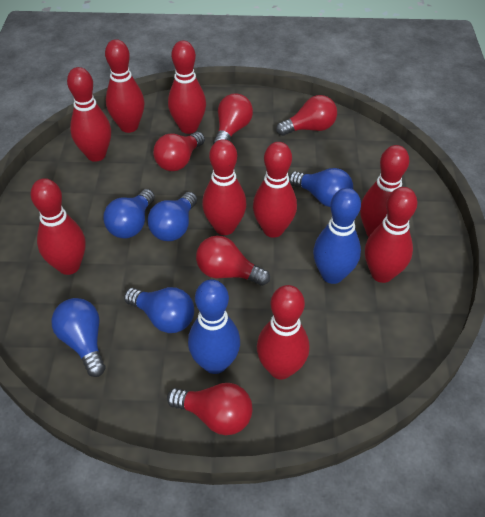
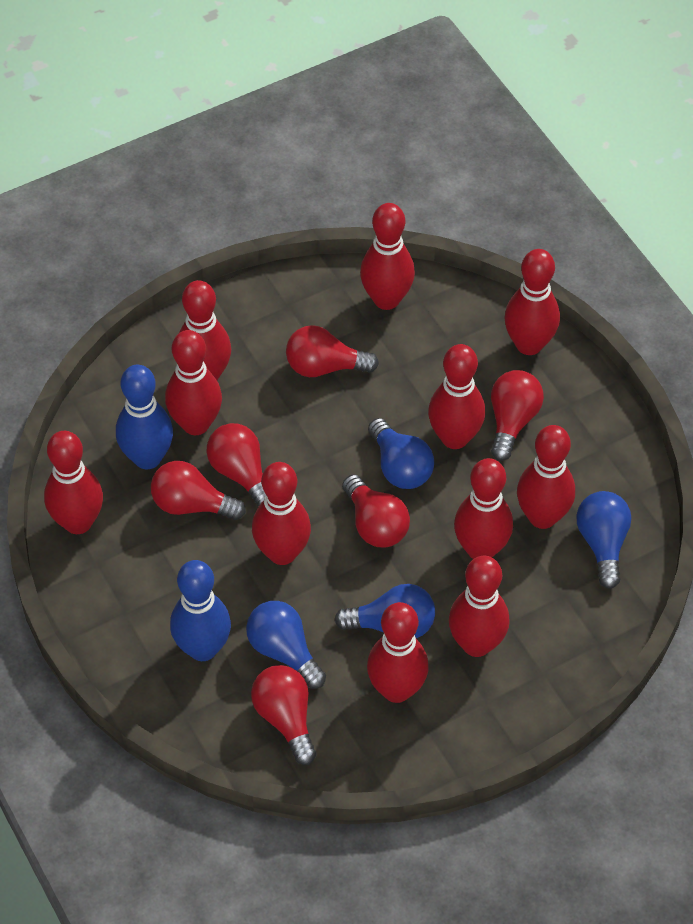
blue light bulb: [52,298,105,377] [103,189,155,238] [124,287,194,333] [147,192,197,241] [289,168,353,207] = 5 -> [246,601,326,689] [334,584,435,638] [368,418,434,489] [577,491,631,589] = 4
red bowling pin: [31,178,86,275] [67,67,111,162] [105,39,145,133] [168,40,206,134] [202,139,247,235] [253,142,297,238] [257,285,309,379] [360,145,409,237] [365,187,417,283] = 9 -> [44,431,103,534] [165,330,222,435] [179,280,231,380] [252,462,311,565] [360,203,415,310] [367,602,429,703] [428,344,485,449] [449,556,510,657] [454,458,513,559] [504,249,560,355] [517,425,575,529] = 11
red light bulb: [153,132,205,171] [167,383,252,435] [196,235,270,286] [213,93,253,144] [276,95,337,136] = 5 -> [151,461,246,520] [207,423,266,507] [251,665,316,765] [286,325,379,377] [342,474,410,547] [491,370,544,461] = 6

